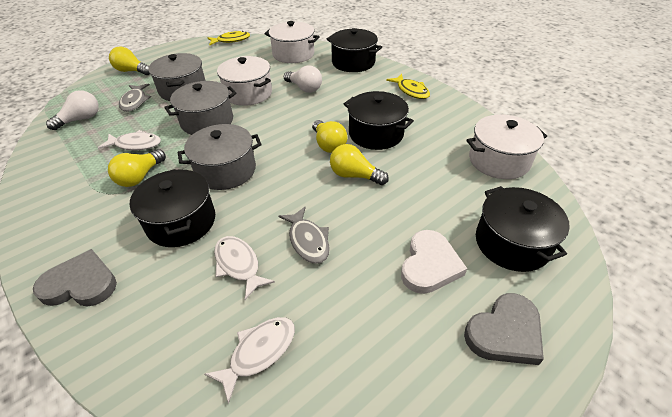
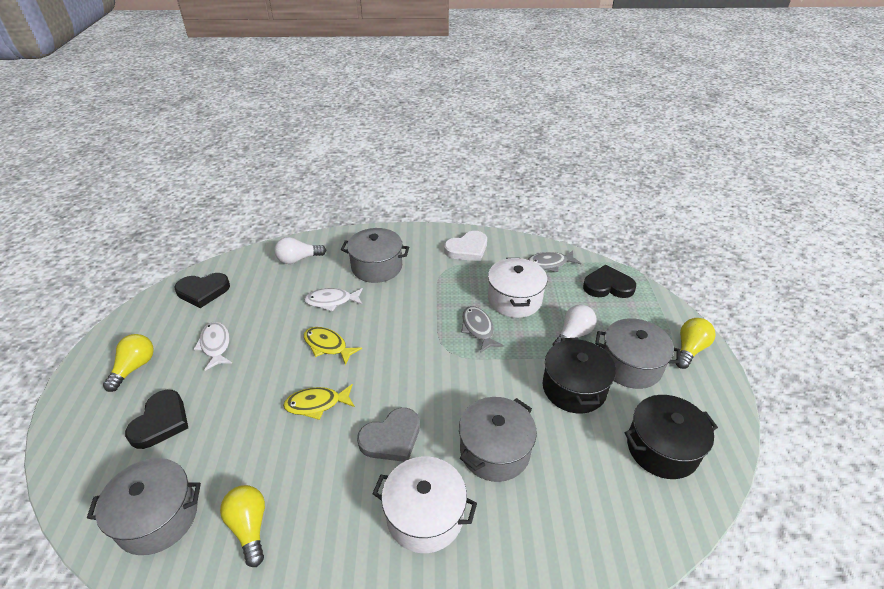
black heart: none = 0 -> [125,390,188,449] [174,273,230,308] [583,265,636,298] = 3
black pot: [130,169,215,247] [327,28,382,72] [344,91,414,150] [476,186,570,272] = 4 -> [543,338,616,414] [624,395,718,479] = 2
grey heart: [33,249,117,307] [464,293,544,365] = 2 -> [357,408,420,462] = 1
grey pot: [148,53,206,101] [164,81,237,135] [178,124,262,190] = 3 -> [87,458,201,555] [341,228,409,283] [459,397,537,482] [595,318,680,389] = 4
white fish: [98,130,161,150] [205,317,295,404] [214,236,275,300] = 3 -> [194,322,232,371] [304,288,363,312] = 2
white pot: [217,56,272,106] [265,21,320,63] [466,115,547,179] = 3 -> [372,457,477,553] [488,258,547,318] = 2
yellow light bulb: [108,149,166,187] [109,47,150,75] [312,120,347,153] [330,144,389,185] = 4 -> [103,334,154,392] [220,485,265,567] [675,318,715,369] = 3

